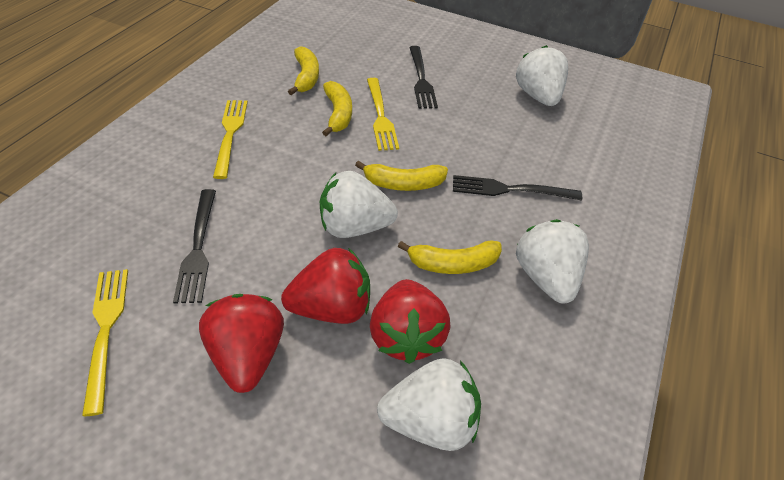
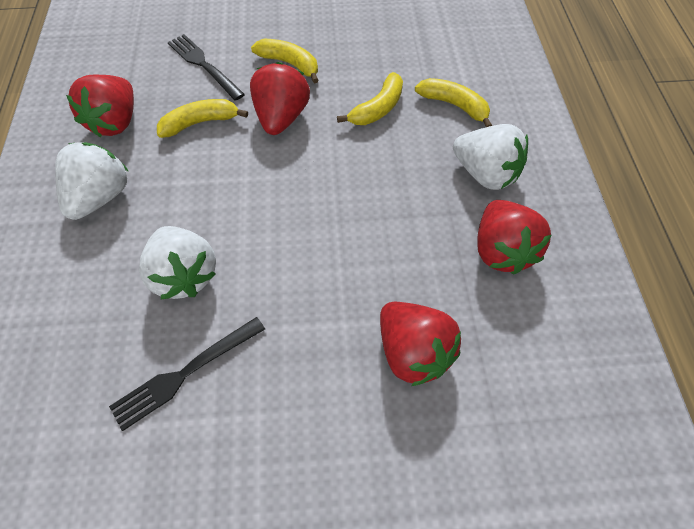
black fork: [173,189,216,303] [409,46,438,109] [453,175,582,200] = 3 -> [109,317,265,431] [168,34,245,101] = 2
red strawberry: [199,294,284,393] [281,248,370,324] [370,279,451,364] = 3 -> [66,75,134,137] [250,62,310,135] [380,302,461,386] [477,200,551,275] = 4
white strawberry: [320,171,398,238] [377,358,481,451] [516,45,568,106] [516,219,589,304] = 4 -> [55,142,129,220] [139,226,216,299] [453,124,528,190] = 3
yellow fork: [82,269,128,416] [213,100,248,179] [367,78,399,151] = 3 -> none = 0

